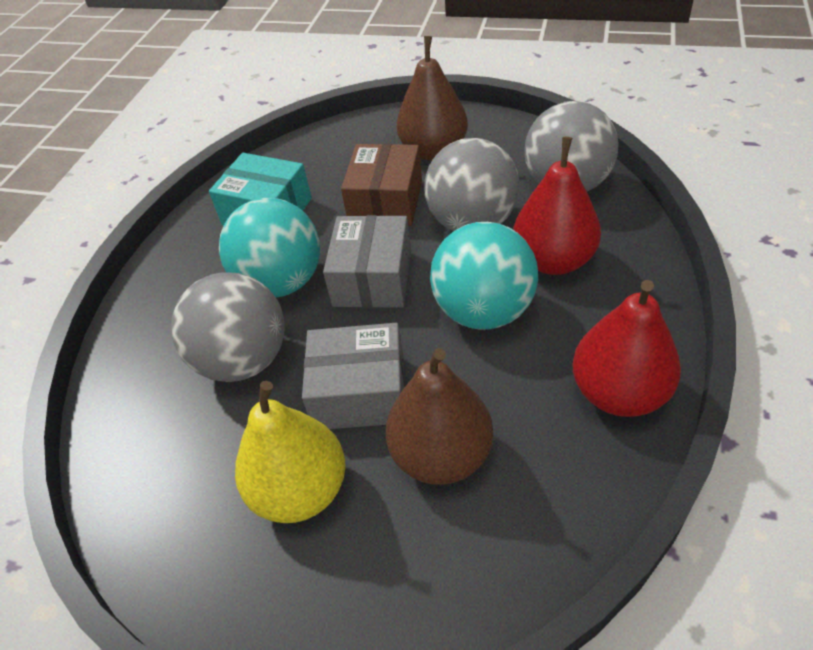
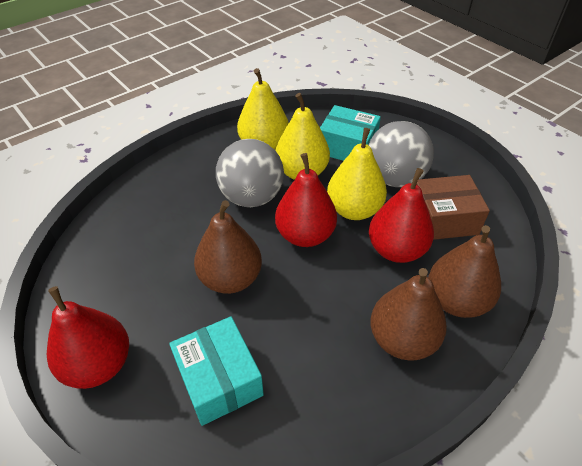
brown pear: [386,348,493,485] [396,36,468,161] = 2 -> [194,200,262,294] [370,268,447,361] [428,225,501,318] = 3
grey ball: [171,272,285,382] [424,138,520,231] [524,101,619,192] = 3 -> [216,139,284,207] [369,121,434,187] = 2
grey box: [302,323,405,429] [323,215,411,308] = 2 -> none = 0
red pear: [513,137,601,275] [572,280,681,417] = 2 -> [47,286,129,389] [275,153,337,247] [369,168,434,263] = 3
turquoise ball: [219,198,320,297] [430,222,538,330] = 2 -> none = 0
turquoise box: [209,153,312,226] = 1 -> [169,316,264,426] [320,105,381,161] = 2
yellow pear: [235,381,346,523] = 1 -> [237,68,289,150] [275,93,330,180] [327,128,387,220] = 3

